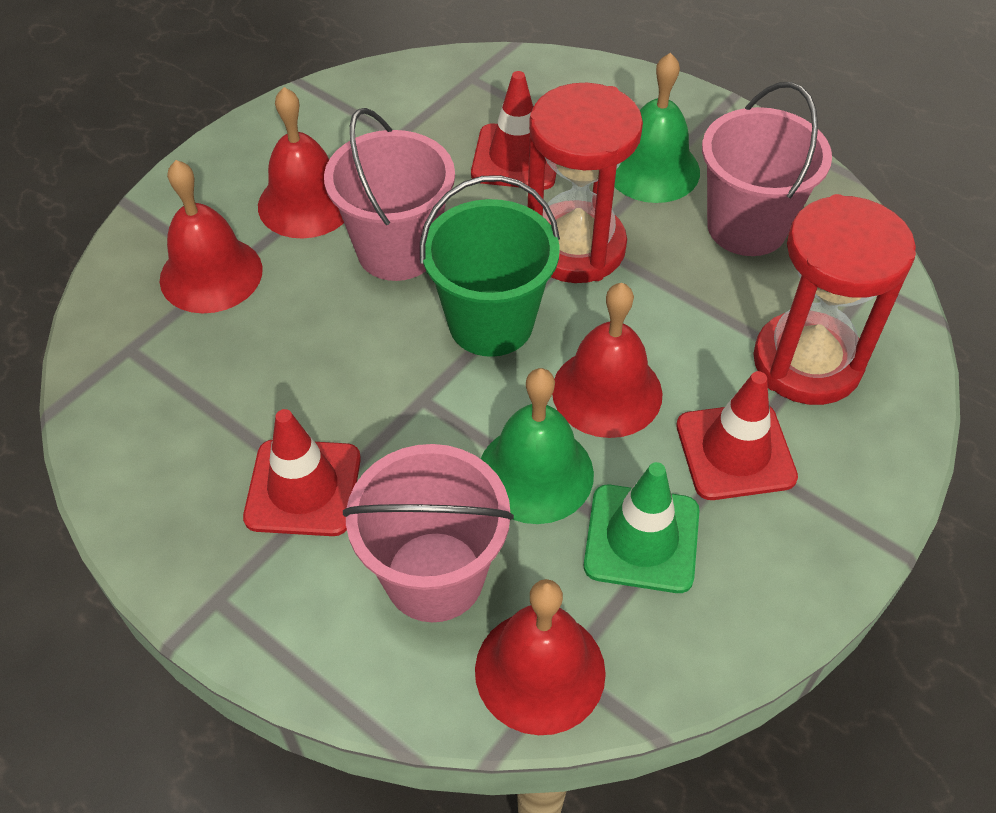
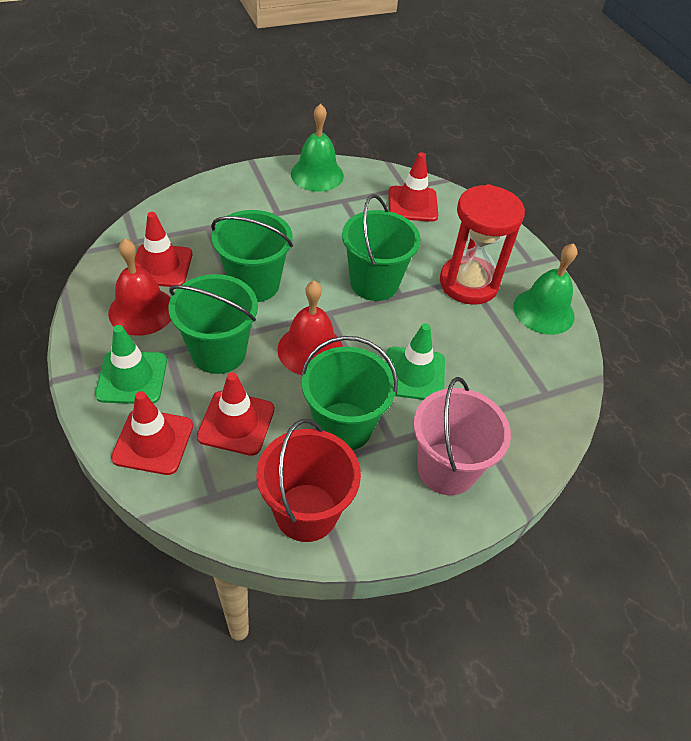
green bucket: [420,175,560,357] = 1 -> [169,274,258,374] [211,210,293,302] [301,336,398,450] [342,194,421,301] = 4
green traffic cone: [584,462,700,593] = 1 -> [95,325,167,404] [385,323,445,400] = 2
pink bucket: [324,108,455,281] [343,444,514,622] [702,82,832,256] = 3 -> [413,377,511,495] = 1
red bell: [160,160,263,313] [258,87,344,239] [475,579,606,735] [552,283,663,438] = 4 -> [108,239,171,336] [277,281,343,375] = 2
red bucket: none = 0 -> [257,419,361,542] = 1
red hourglass: [528,83,643,283] [753,194,916,405] = 2 -> [440,184,525,305] = 1
red traffic cone: [243,409,361,536] [471,71,556,190] [676,371,798,500] = 3 -> [111,391,193,475] [135,212,192,287] [197,372,274,456] [388,152,438,222] = 4

